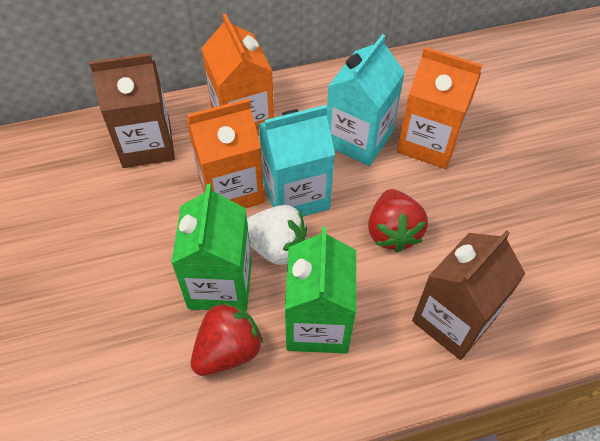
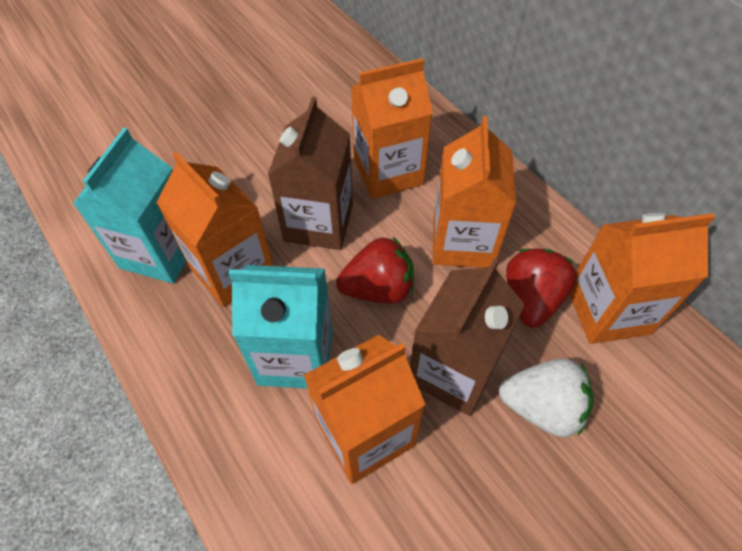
green carton: [171,184,252,312] [285,227,356,354] = 2 -> none = 0
orange carton: [186,99,265,208] [201,14,274,136] [397,47,482,169] = 3 -> [156,152,273,307] [304,335,426,484] [351,58,433,199] [433,116,517,268] [570,213,715,344] = 5

